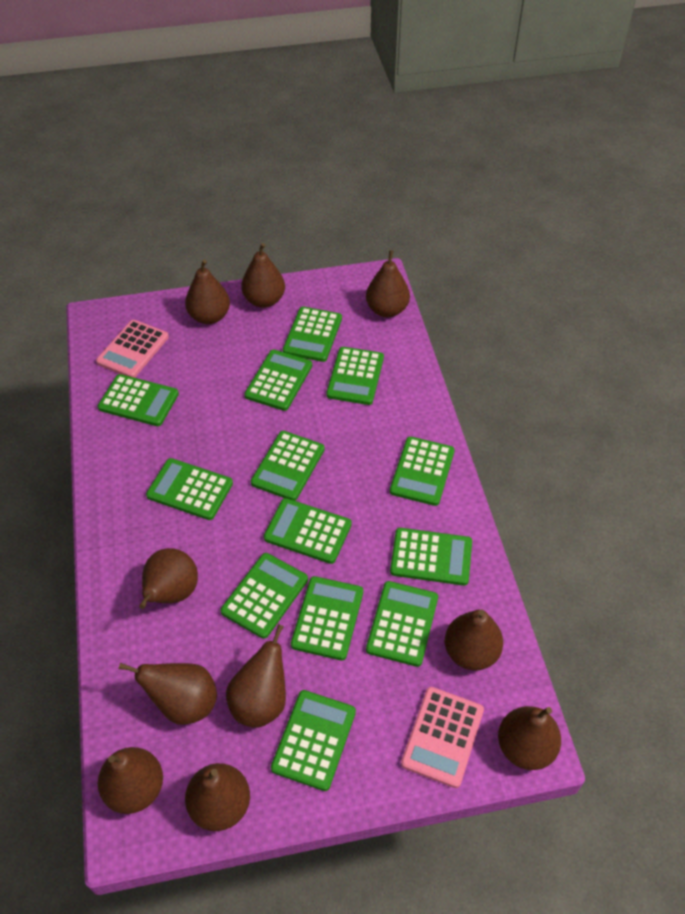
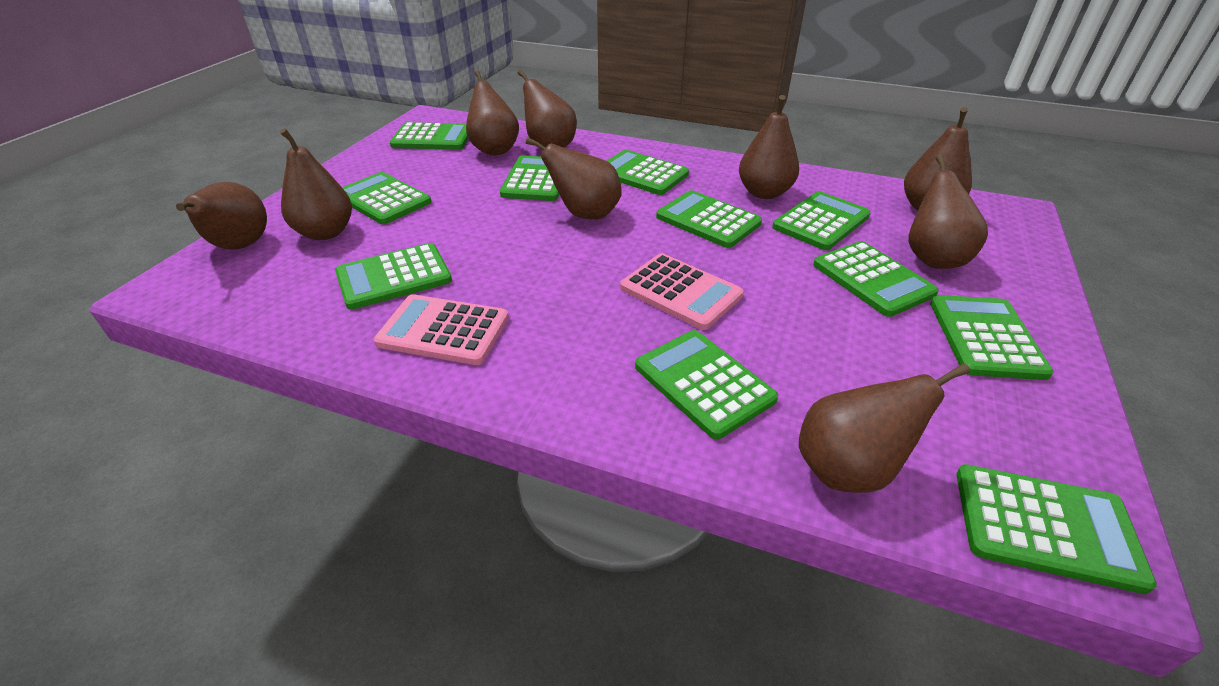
brown pear: [98,747,163,814] [119,663,217,725] [139,548,198,609] [185,259,230,324] [185,763,250,831] [226,624,286,728] [241,243,285,308] [366,250,410,317] [445,610,503,670] [498,706,561,770] = 10 -> [176,182,267,250] [280,128,352,240] [466,70,519,155] [518,70,577,148] [526,137,622,219] [739,95,799,199] [799,363,970,493] [904,107,972,210] [909,155,988,269] = 9
green calculator: [98,374,179,426] [146,458,233,520] [221,553,308,639] [244,350,312,411] [251,431,325,501] [264,498,352,564] [271,690,356,791] [283,307,342,362] [291,576,363,661] [326,347,384,405] [366,581,438,667] [390,436,455,506] [390,528,472,586] = 13 -> [335,243,452,310] [342,172,431,224] [390,122,469,150] [500,155,559,201] [607,150,689,195] [635,330,778,439] [656,190,762,248] [772,191,871,250] [813,241,939,317] [930,295,1054,380] [956,464,1157,594] = 11

